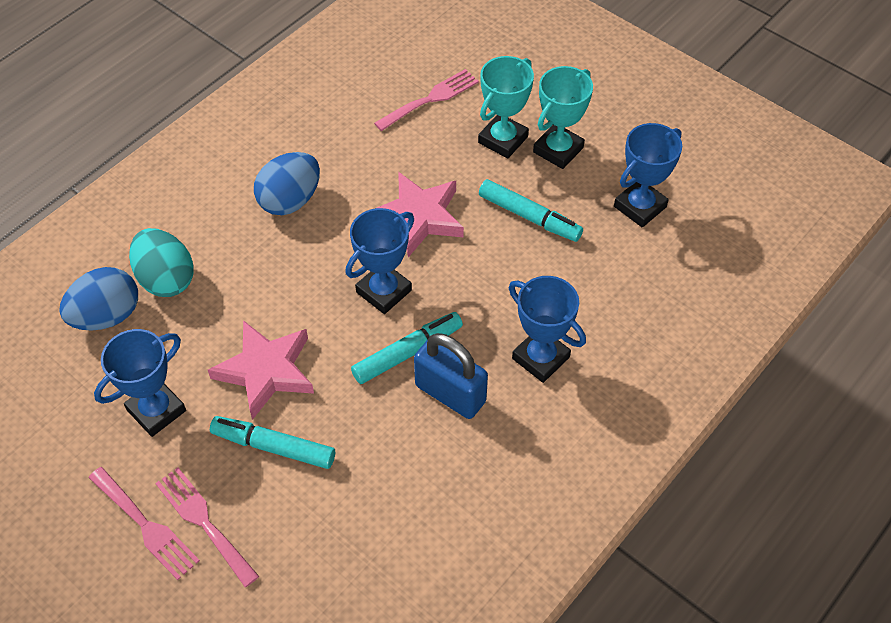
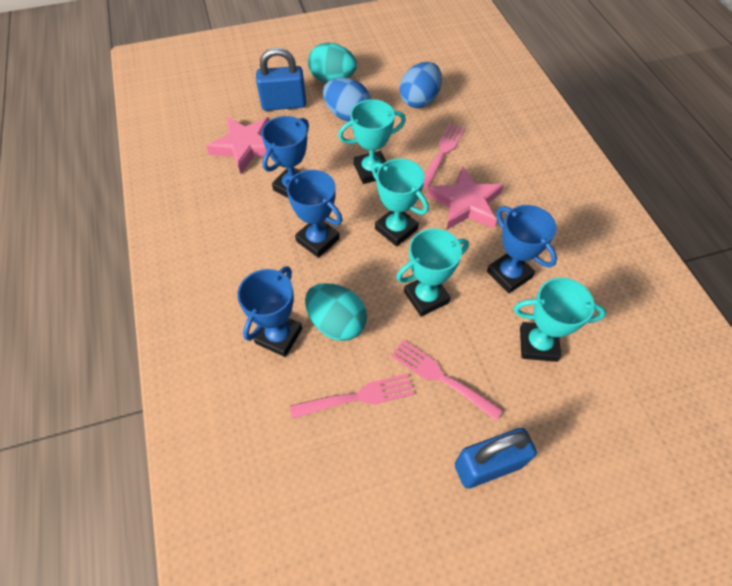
blue padlock: [414,333,488,419] = 1 -> [256,47,306,111] [455,428,537,489] = 2
turquoise egg: [129,228,194,297] = 1 -> [305,283,367,341] [308,43,357,83] = 2
turquoise marker: [210,416,335,469] [351,312,463,384] [479,179,583,242] = 3 -> none = 0
turquoise trophy: [478,56,534,159] [533,66,593,169] = 2 -> [338,99,406,184] [372,159,429,246] [396,228,469,317] [514,278,606,362] = 4

